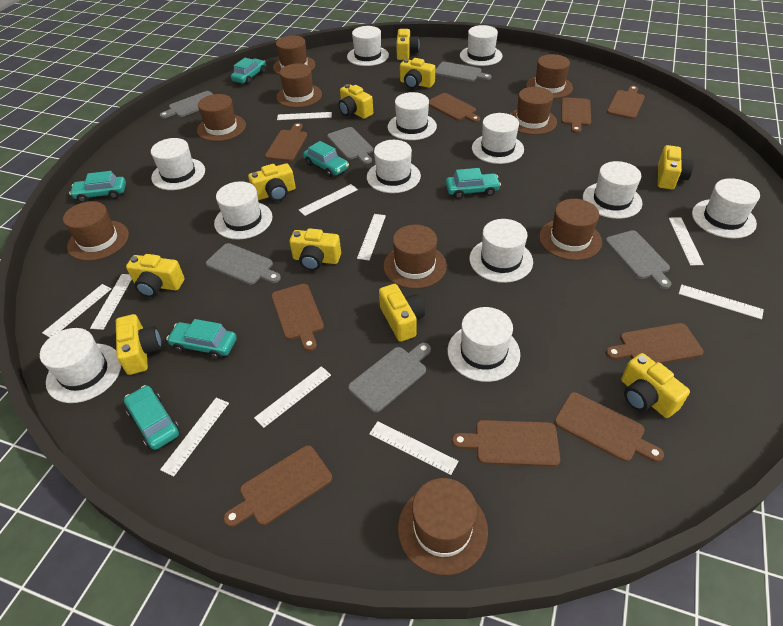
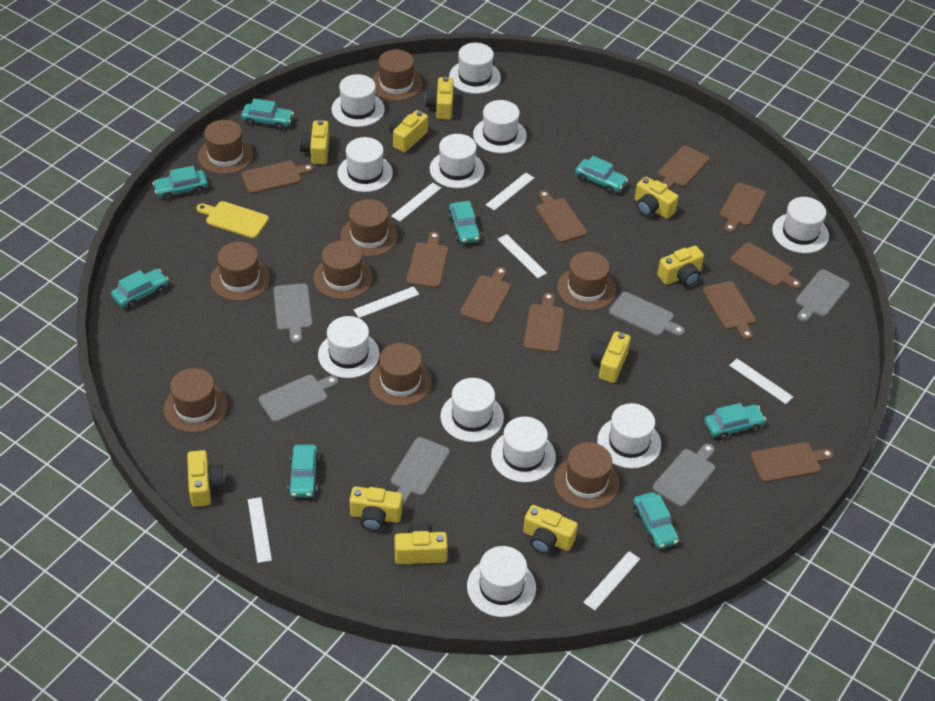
brown cutting board: [223,445,332,527] [265,123,307,162] [271,284,324,351] [429,93,480,123] [452,420,560,467] [554,392,664,462] [561,97,591,133] [606,323,704,364] [607,86,645,119] = 9 -> [241,161,314,194] [407,232,448,288] [460,267,511,324] [524,293,564,353] [536,190,587,243] [658,146,710,189] [703,281,756,340] [719,182,766,233] [730,242,802,290] [750,442,834,483] = 10
turquoise car: [69,171,126,203] [124,385,180,450] [166,319,237,360] [231,58,266,84] [303,141,349,177] [446,168,501,199] = 6 -> [111,269,169,309] [152,166,208,200] [241,99,294,130] [288,444,319,497] [448,201,481,243] [575,156,628,194] [633,492,679,549] [704,403,766,440] = 8
white hat: [40,328,121,403] [151,138,205,190] [214,182,272,240] [347,26,389,66] [367,140,421,193] [387,92,437,140] [448,307,520,382] [460,25,502,66] [470,219,533,283] [472,113,524,164] [583,161,642,219] [692,178,760,239] = 12 -> [318,316,380,378] [332,74,385,127] [338,137,393,192] [430,134,485,188] [440,378,504,442] [449,43,501,94] [467,546,536,617] [473,100,527,153] [491,416,556,482] [597,403,661,469] [772,197,829,253] = 11
white ruler: [42,284,111,337] [90,274,132,330] [160,398,229,477] [254,366,331,428] [277,112,332,120] [299,184,358,216] [357,214,386,260] [369,421,459,475] [669,217,704,265] [679,285,764,320] = 10 -> [248,497,272,563] [353,286,419,318] [391,183,441,222] [486,173,534,210] [498,234,547,278] [583,551,640,610] [729,359,793,404] = 7
yellow cutting board: none = 0 -> [196,201,269,238] = 1

